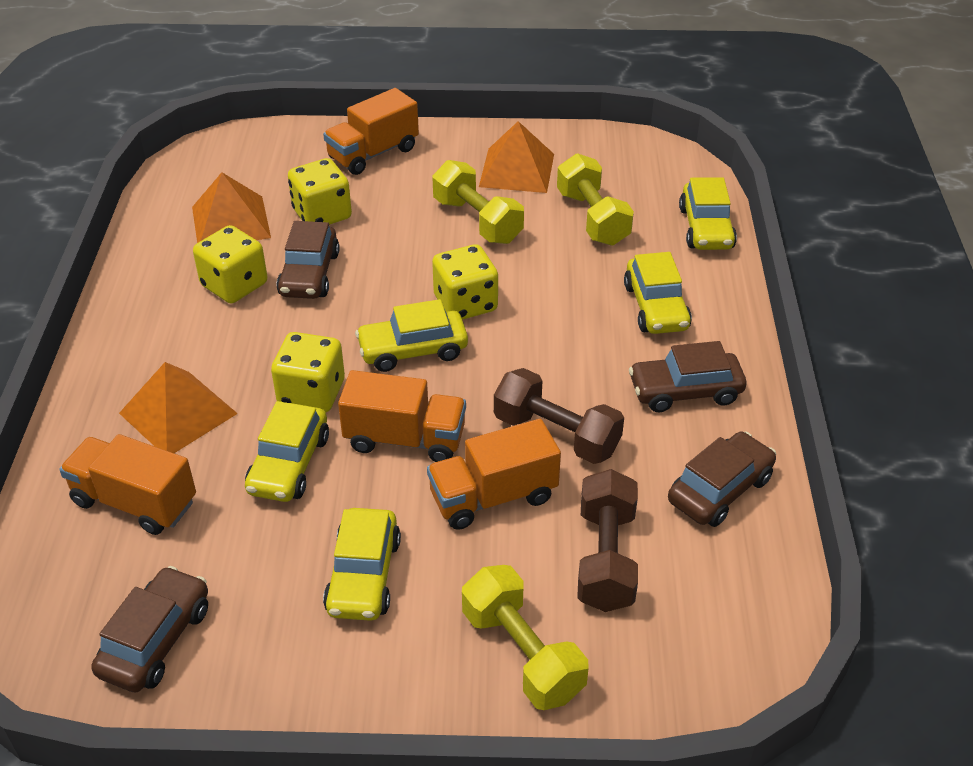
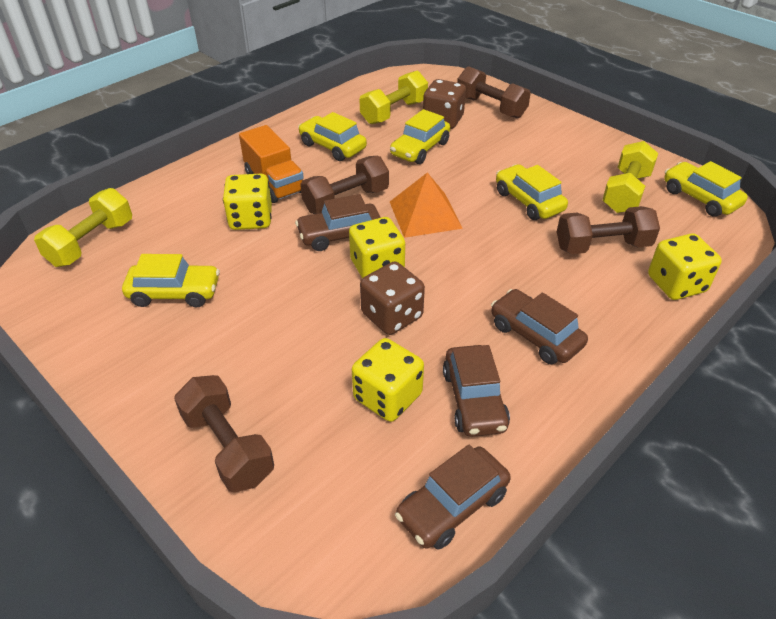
brown dice: none = 0 -> [360,261,425,335] [423,79,466,129] = 2
brown dumbbell: [494,368,624,464] [577,469,638,612] = 2 -> [174,375,274,492] [300,156,389,214] [457,66,531,118] [557,206,660,254] = 4
orange pyramid: [119,362,238,453] [192,172,271,243] [479,121,554,193] = 3 -> [390,172,463,238] = 1
orange truck: [59,434,196,535] [323,88,419,175] [338,370,466,462] [427,419,561,530] = 4 -> [239,125,304,203] = 1

